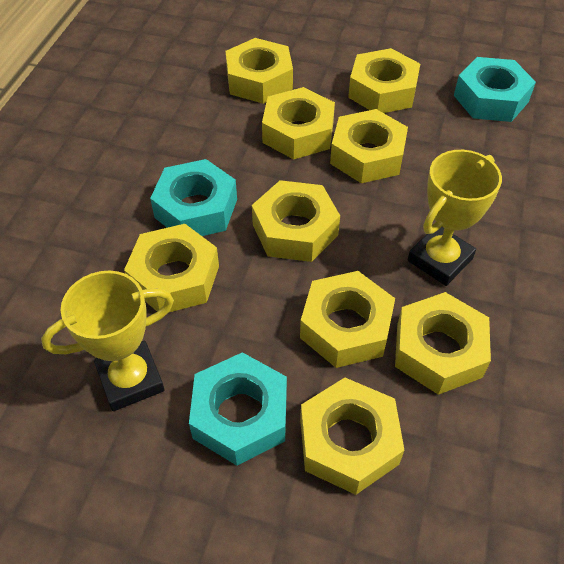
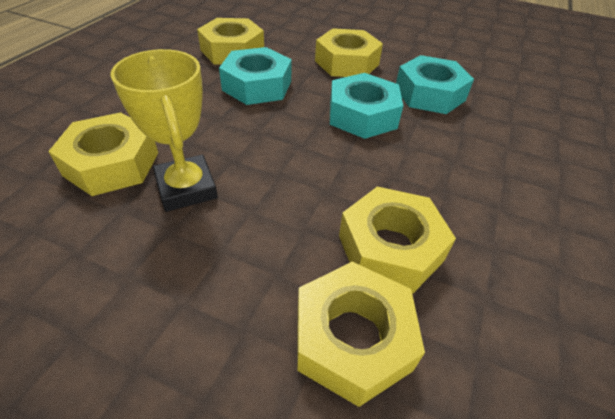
yellow nut: [124,224,219,313] [225,38,293,104] [252,180,340,262] [262,87,335,159] [300,271,395,368] [300,378,404,495] [330,109,408,183] [348,48,420,113] [395,292,491,395] = 9 -> [48,112,158,196] [197,18,264,64] [297,262,425,407] [315,28,383,77] [339,186,456,293] = 5
yellow trophy: [41,271,174,411] [408,150,502,286] = 2 -> [111,49,218,212] = 1

